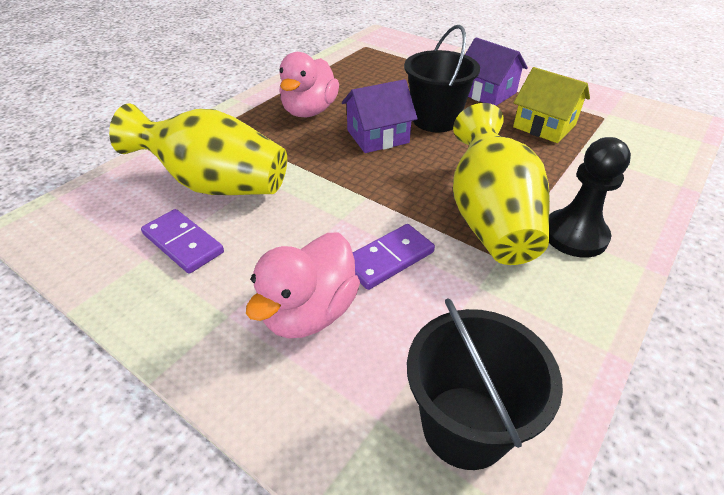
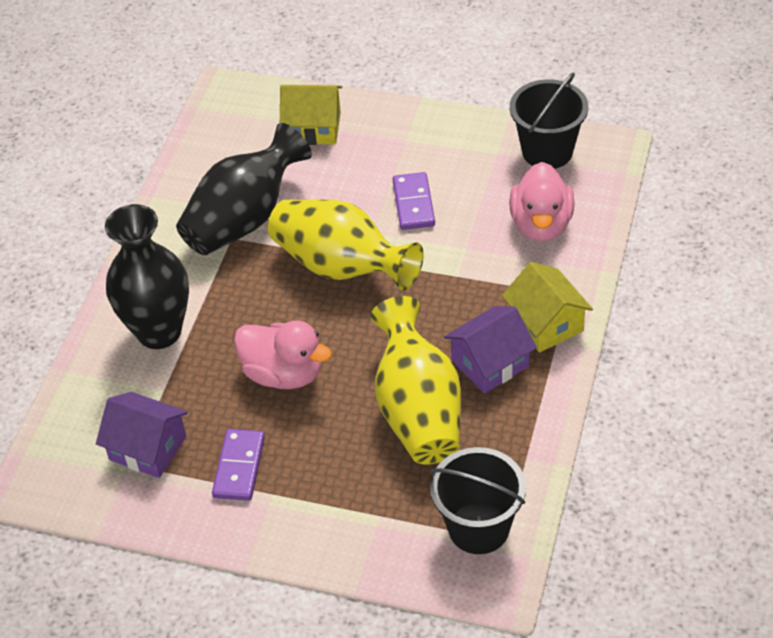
black pawn: [549,137,631,258] = 1 -> none = 0
black vase: none = 0 -> [105,204,189,349] [176,123,312,255] = 2
yellow house: [513,67,590,143] = 1 -> [280,85,342,145] [502,262,593,353] = 2

